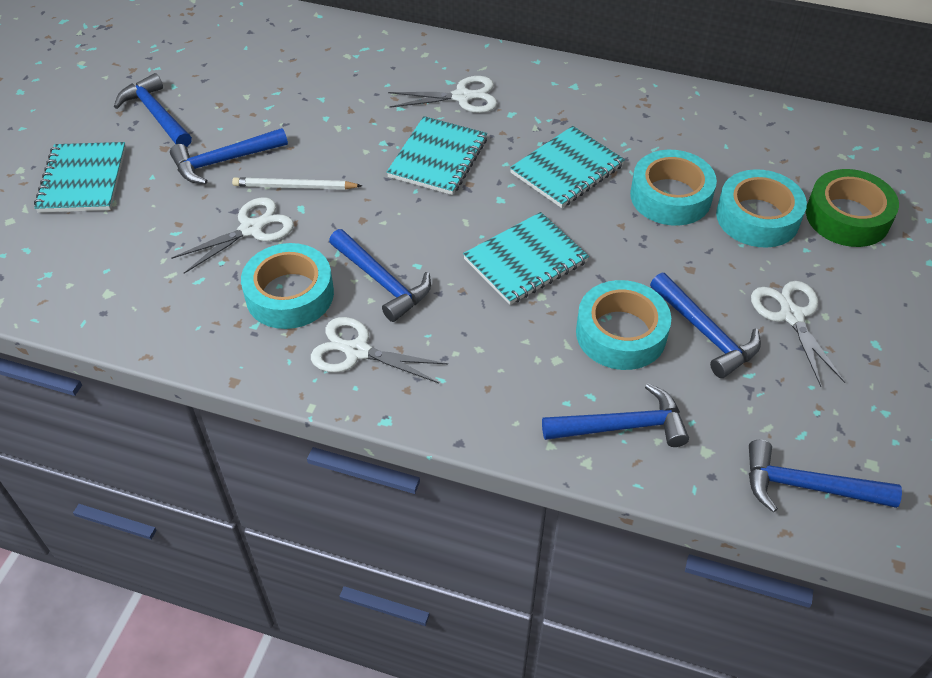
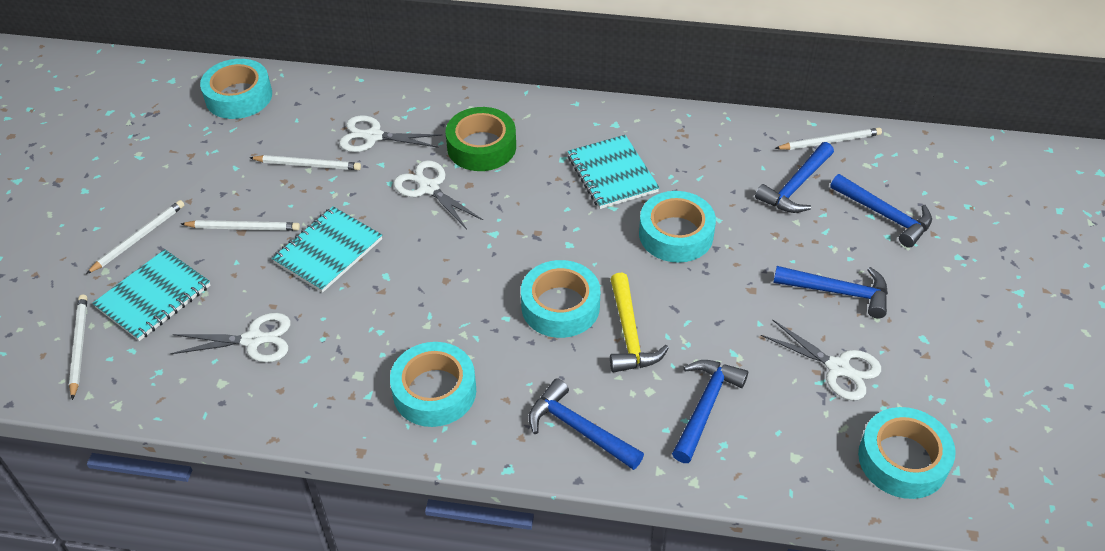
blue hammer: [114,73,192,147] [170,128,288,184] [329,229,431,322] [542,384,689,447] [650,273,761,378] [749,440,902,513] = 6 -> [529,378,644,470] [672,360,748,463] [755,142,834,213] [773,266,888,318] [830,174,932,248] = 5
turquoise notebook: [34,142,126,213] [387,116,487,195] [463,212,589,305] [510,126,625,208] = 4 -> [92,249,211,341] [272,206,382,293] [568,135,660,209] = 3
turquoise tape: [241,243,334,329] [576,280,671,370] [630,150,717,226] [716,169,807,248] = 4 -> [200,59,272,119] [390,342,476,427] [521,260,600,338] [639,191,716,263] [858,407,956,499] = 5
white pencil: [232,177,362,190] = 1 -> [69,295,87,400] [86,200,184,274] [181,220,300,231] [250,155,361,170] [775,128,882,150] = 5
yellow hammer: none = 0 -> [610,273,669,372] = 1

